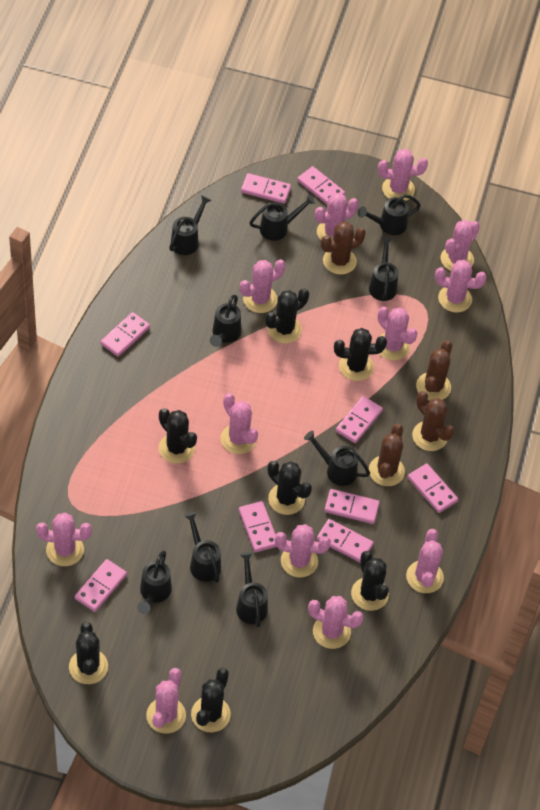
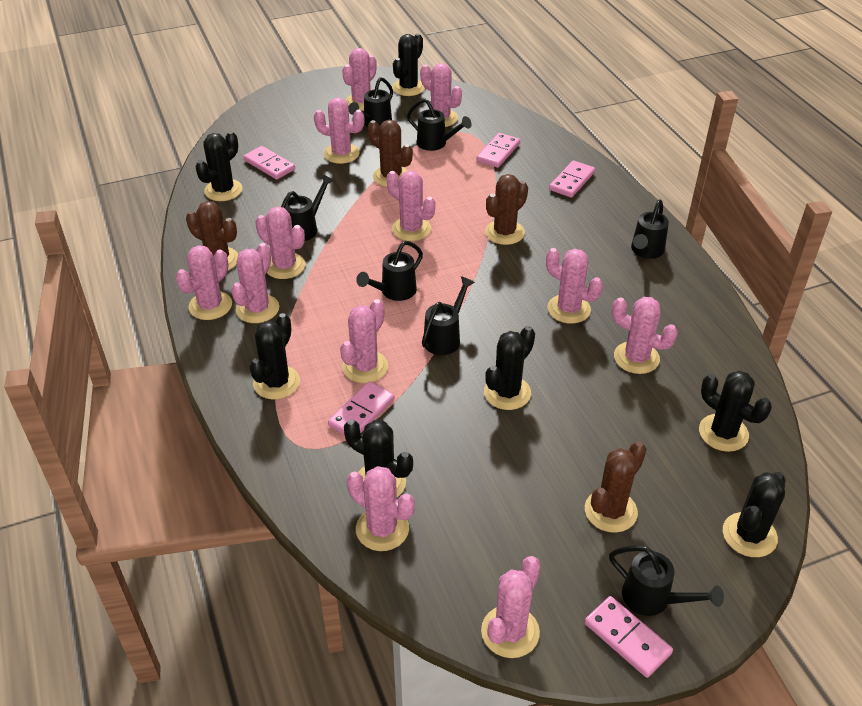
black watering can: [137,550,172,614] [169,195,212,255] [184,512,221,583] [210,295,241,347] [236,552,268,627] [249,194,315,241] [304,431,370,486] [358,194,421,235] [369,237,399,301] = 9 -> [281,174,334,241] [349,77,393,127] [356,241,423,301] [407,99,472,151] [422,276,475,355] [609,545,724,616] [631,200,669,259] = 7
pink domino: [75,559,127,612] [101,312,150,357] [239,501,277,552] [241,173,291,204] [297,166,345,204] [317,519,374,562] [324,489,380,524] [336,396,383,443] [408,463,458,513] = 9 -> [243,146,295,180] [328,381,394,435] [476,133,520,168] [549,160,595,198] [585,596,673,678] = 5

